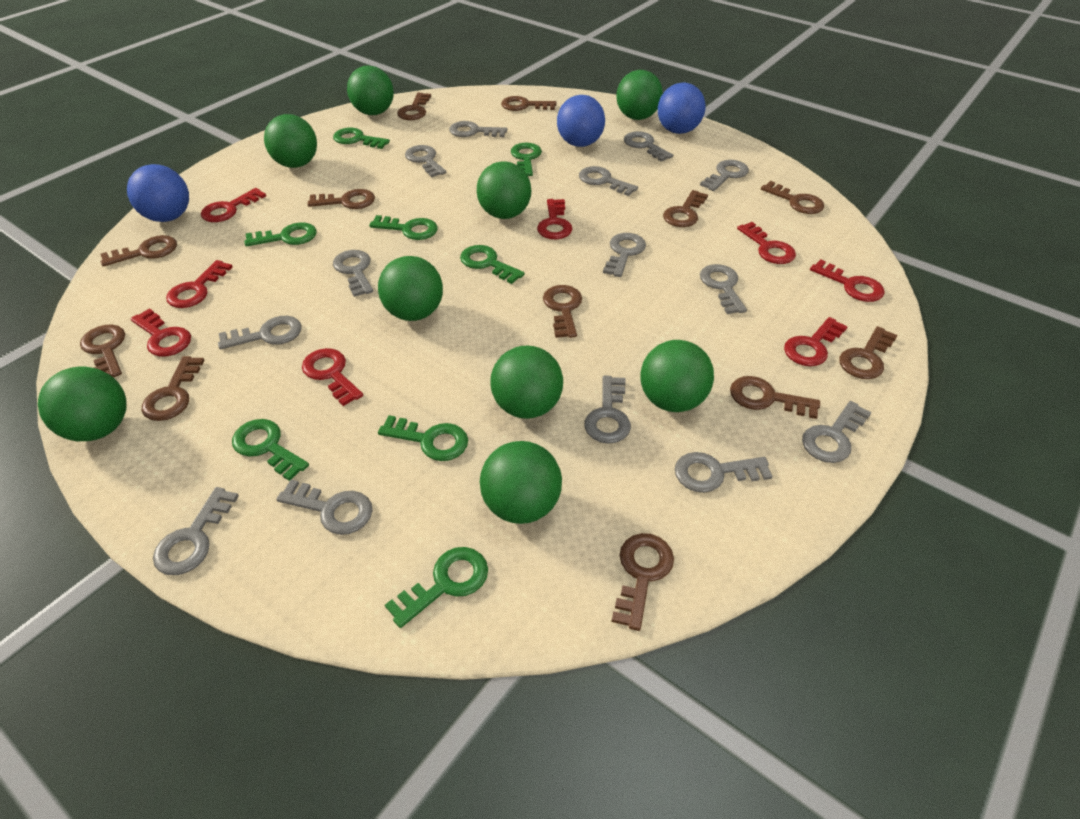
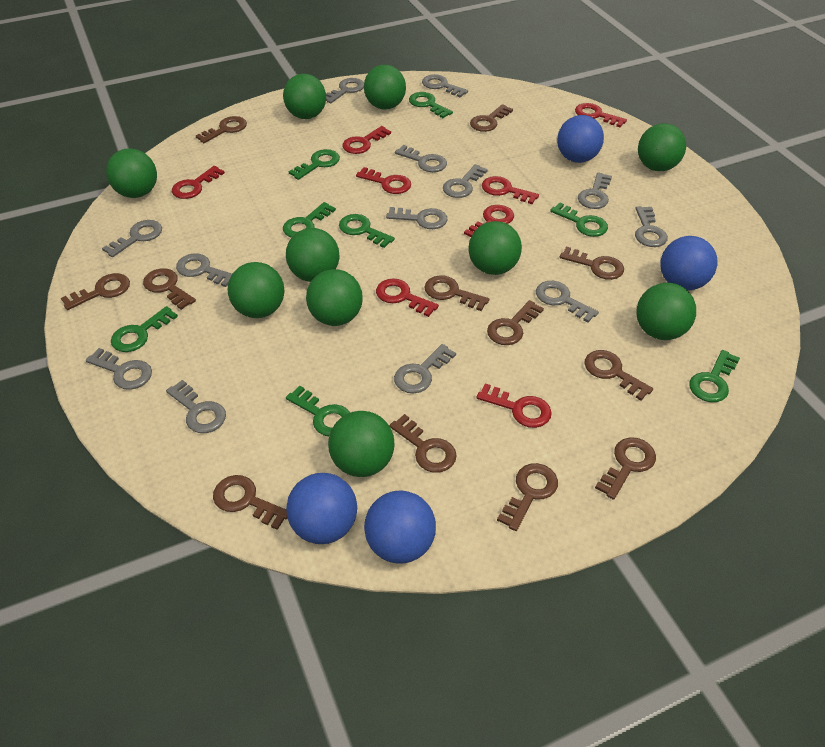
blue ball: [127,164,189,222] [557,95,605,147] [658,83,706,134] = 3 -> [286,473,357,544] [364,491,436,563] [557,115,604,163] [660,236,717,290] = 4
green ball: [38,367,127,441] [264,114,317,168] [347,66,394,115] [378,256,443,321] [477,162,531,219] [480,441,562,524] [490,346,563,419] [616,70,663,120] [640,340,714,412] = 9 -> [106,148,157,198] [228,262,284,318] [283,74,326,119] [286,228,340,282] [306,269,363,326] [328,411,395,477] [364,65,406,110] [468,221,522,275] [636,283,696,340] [638,123,686,171] = 10
grey key: [153,487,239,575] [218,316,302,349] [276,480,373,535] [333,250,373,297] [405,145,446,177] [449,121,507,137] [579,166,638,196] [584,375,631,444] [603,233,646,277] [624,131,673,162] [675,452,773,493] [700,160,749,191] [700,264,747,314] [802,401,872,463] = 14 -> [86,348,152,390] [102,220,162,257] [166,380,226,433] [176,253,232,287] [326,78,364,103] [386,207,448,229] [394,344,456,393] [395,145,447,172] [422,74,468,98] [443,164,488,198] [536,281,599,323] [578,172,612,209] [635,206,668,247] = 13

